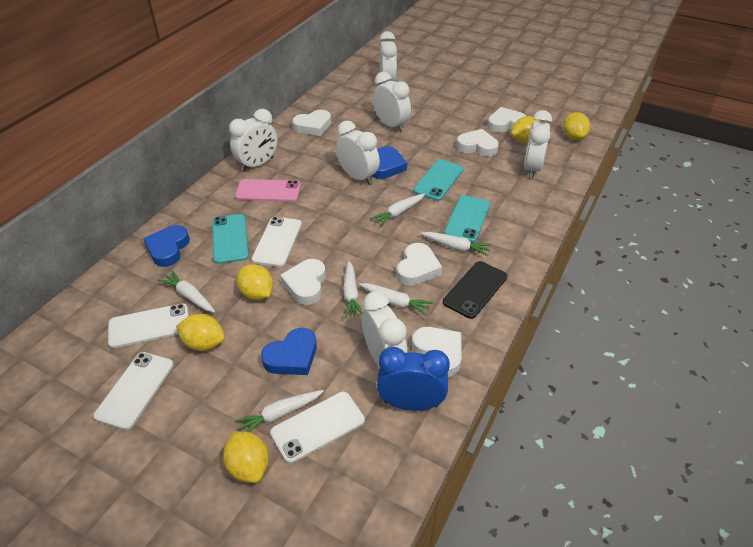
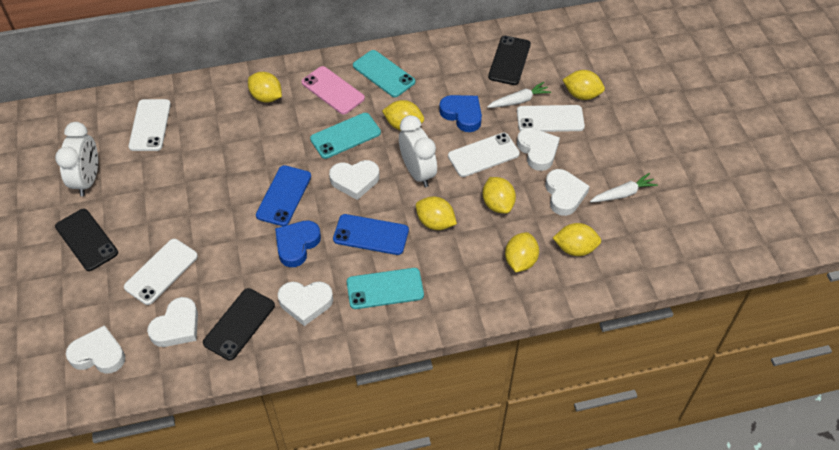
black phone: [443,261,507,319] = 1 -> [55,209,118,271] [203,288,275,360] [488,36,531,85] = 3
blue clock: [377,347,450,411] = 1 -> none = 0
blue heart: [143,225,190,267] [261,328,317,375] [372,146,407,179] = 3 -> [275,221,321,267] [439,95,482,132] = 2
blue phone: none = 0 -> [256,165,311,226] [333,214,409,255] = 2
white carrot: [158,270,215,313] [235,390,324,432] [343,261,363,318] [359,283,433,316] [370,193,425,226] [421,232,492,256] = 6 -> [487,82,551,108] [590,173,658,202] = 2
white clock: [229,109,278,171] [336,120,380,185] [362,291,408,368] [373,72,411,132] [379,31,397,83] [524,110,552,178] = 6 -> [55,122,98,196] [399,115,437,187] = 2
yellow lemon: [176,314,225,351] [223,431,269,483] [237,264,273,300] [511,116,540,143] [563,112,590,140] = 5 -> [248,72,282,102] [382,100,424,131] [416,196,457,230] [483,177,516,213] [505,232,539,272] [553,223,601,256] [563,70,605,100] = 7

